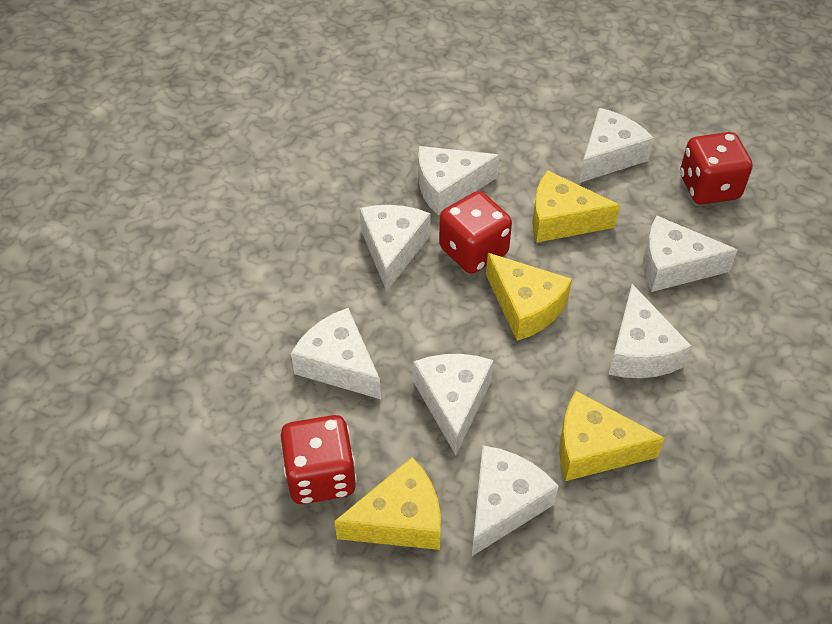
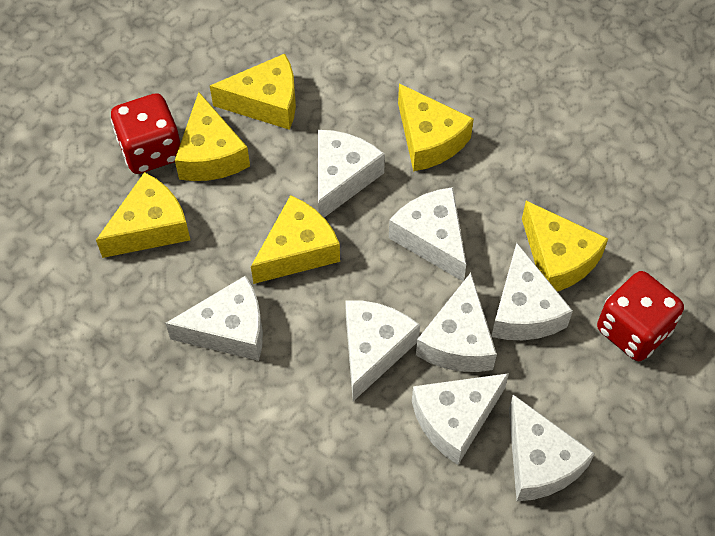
red dice: [281,415,357,504] [439,191,512,274] [680,132,753,205] = 3 -> [111,93,181,174] [597,271,684,361] = 2
yellow cheese: [335,457,441,550] [486,253,572,341] [532,170,620,243] [559,391,665,481] = 4 -> [96,172,190,258] [175,92,250,181] [210,54,296,130] [251,195,340,284] [398,83,474,172] [522,201,608,292] = 6

